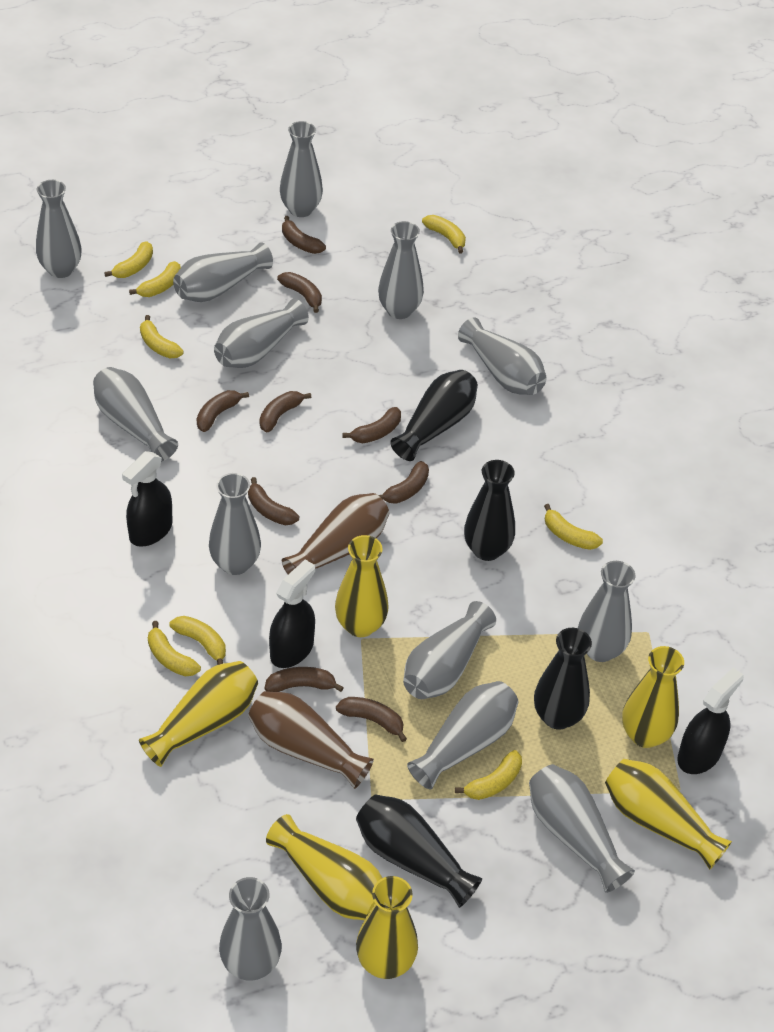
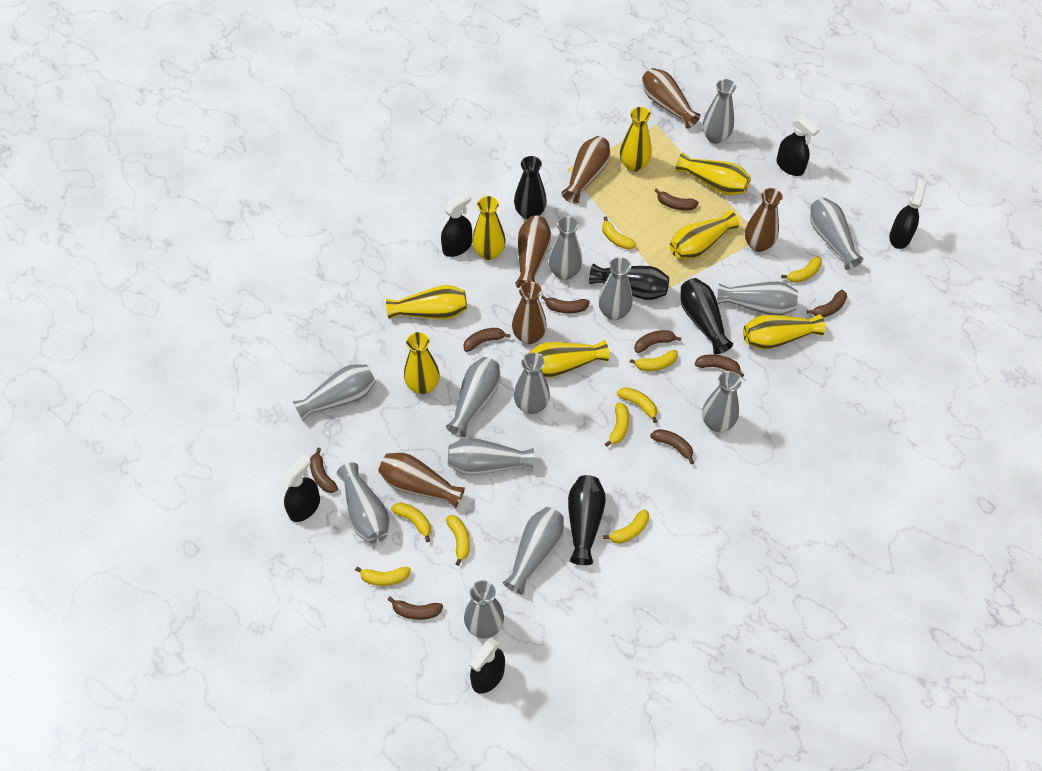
black spray bottle: [122,451,173,547] [269,560,315,668] [677,667,744,774] = 3 -> [282,455,320,522] [441,192,472,257] [469,638,505,694] [776,116,820,176] [889,180,926,249] = 5
brown vase: [248,691,374,789] [282,493,389,574] = 2 -> [378,453,465,509] [512,281,547,344] [515,215,551,288] [561,136,610,204] [642,68,701,129] [745,188,783,252] = 6
yellow banana: [104,241,153,278] [129,261,181,297] [140,315,184,358] [148,621,201,676] [170,616,226,665] [422,215,466,254] [455,750,522,800] [544,504,603,550] = 8 -> [355,567,411,586] [391,503,431,542] [446,515,470,566] [602,217,636,250] [603,509,649,544] [605,403,629,447] [617,387,657,423] [630,350,678,371] [781,256,822,283] = 9
yellow vase: [139,661,258,767] [266,814,382,920] [335,535,389,637] [356,876,418,979] [605,759,732,870] [622,646,684,748] = 6 -> [386,285,467,320] [404,332,440,394] [472,196,506,260] [527,340,609,378] [620,107,652,172] [670,210,739,259] [676,153,751,196] [743,314,825,349] = 8

